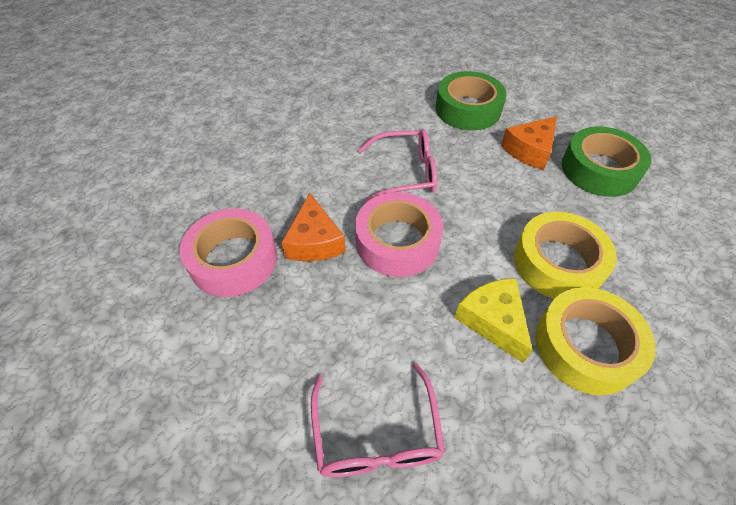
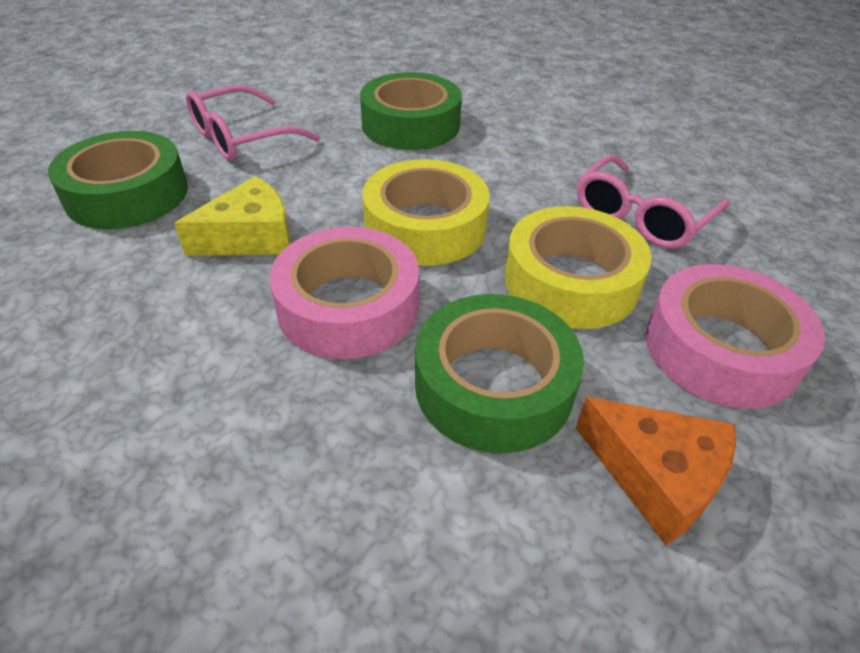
green tape: [436,71,507,130] [562,126,651,197] = 2 -> [48,131,188,229] [360,72,462,150] [415,294,584,453] = 3
orange cheese: [281,193,345,261] [501,116,557,170] = 2 -> [576,396,736,545] = 1

